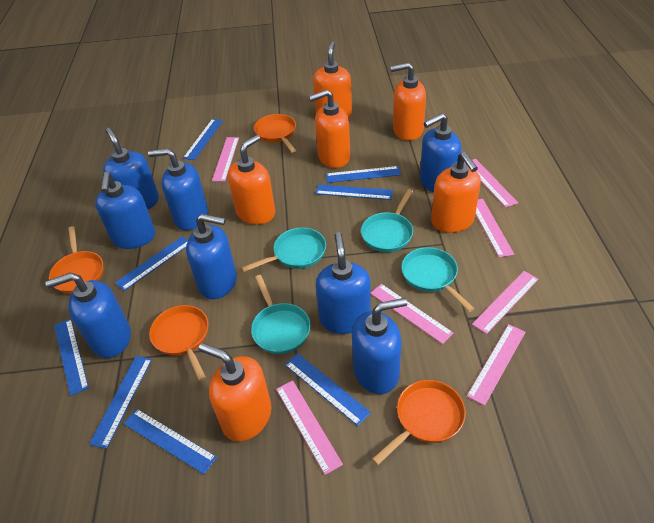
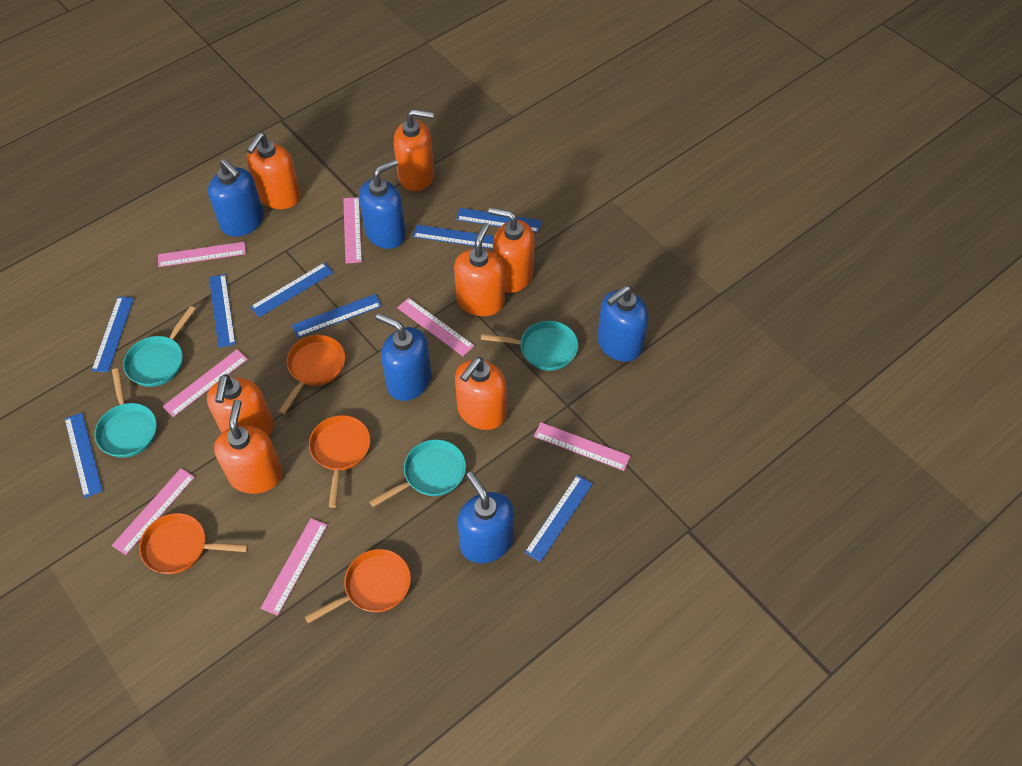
blue soap dispenser: [45,272,131,358] [95,172,155,249] [103,128,159,209] [148,148,208,230] [186,214,237,299] [316,232,371,334] [352,298,407,394] [420,113,462,193] = 8 -> [208,159,264,237] [359,159,406,249] [376,313,431,401] [457,471,514,563] [597,285,649,362] = 5
orange soap dispenser: [199,343,271,441] [228,135,275,225] [309,89,350,168] [313,41,352,118] [390,62,426,141] [431,152,481,233] = 6 -> [207,374,274,437] [214,400,283,494] [246,133,301,209] [394,109,434,191] [454,223,505,316] [455,357,507,430] [488,207,534,293] = 7

